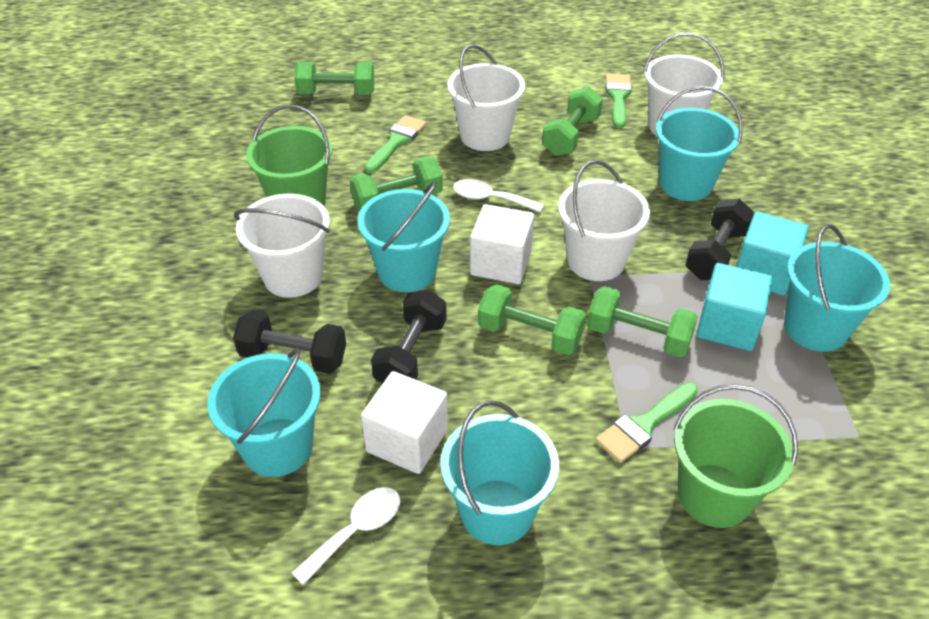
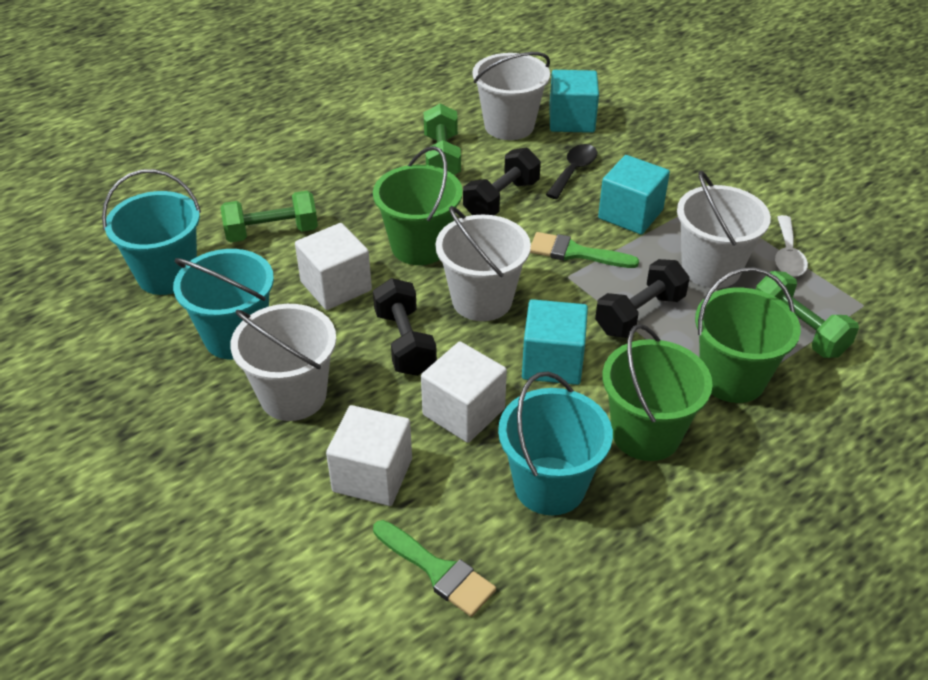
black spoon: none = 0 -> [546,144,598,199] = 1
green brush: [364,115,426,173] [596,383,698,463] [605,74,632,128] = 3 -> [373,520,496,617] [530,232,639,268] = 2
green bucket: [246,105,332,207] [673,384,798,528] = 2 -> [373,146,463,265] [602,324,713,461] [695,267,801,403] = 3
green dumbbell: [294,62,375,95] [350,157,443,211] [478,284,586,355] [542,87,603,156] [587,286,698,357] = 5 -> [220,191,318,242] [424,104,461,175] [756,271,859,358] = 3
turquoise bucket: [208,348,321,477] [358,181,450,292] [440,400,559,545] [656,86,743,201] [784,224,890,352] = 5 -> [102,169,201,295] [173,249,274,360] [498,372,613,515] = 3
turquoise cube: [696,263,773,351] [736,211,809,295] = 2 -> [522,299,588,385] [549,70,599,133] [598,155,670,235] = 3
white cube: [361,371,448,474] [470,204,534,284] = 2 -> [295,223,372,310] [326,405,412,506] [421,341,507,443] = 3
white spoon: [292,487,400,585] [453,179,544,212] = 2 -> [775,215,808,277] = 1

